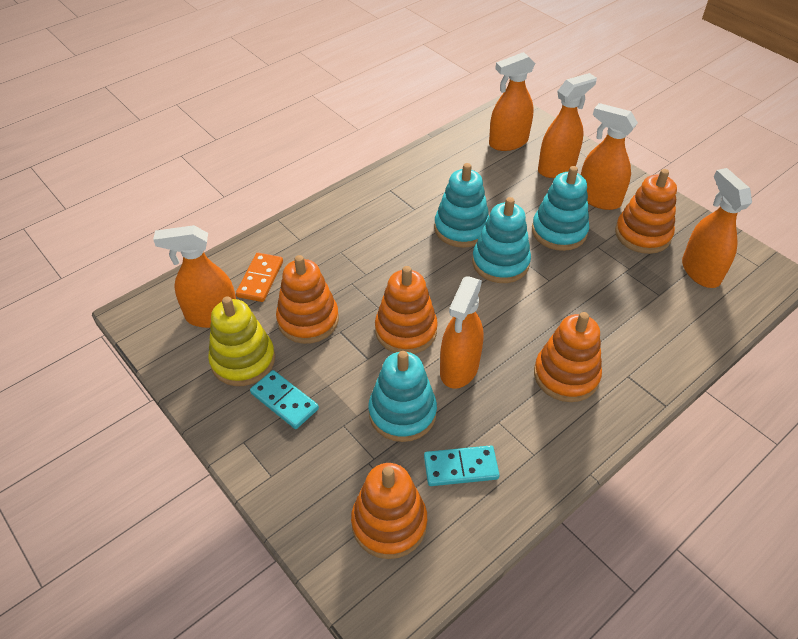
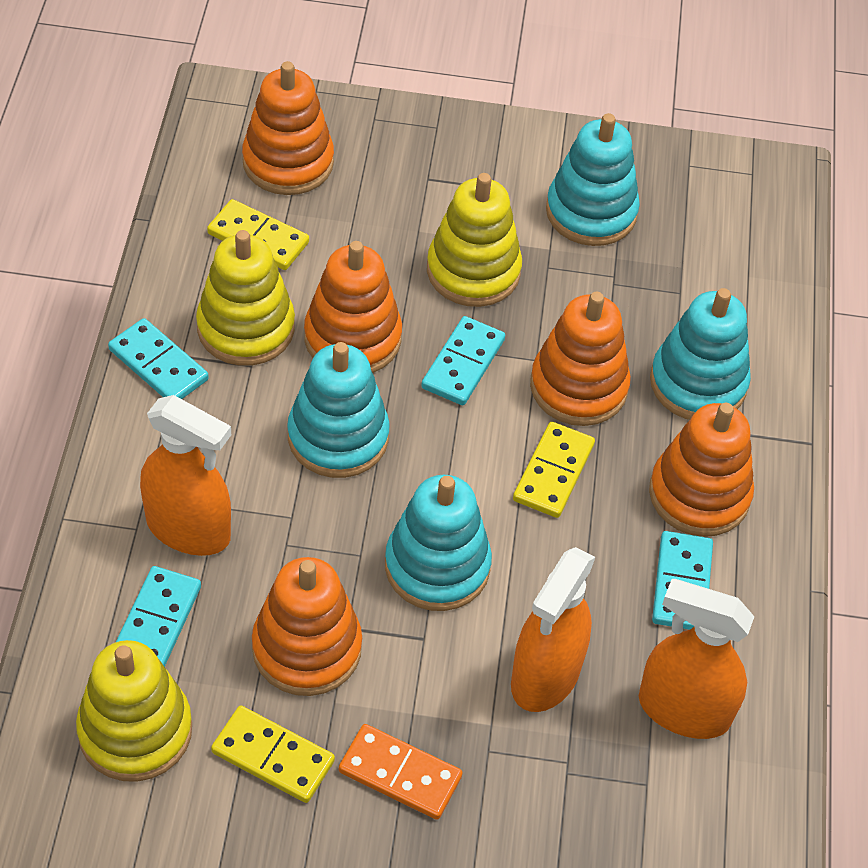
orange spray bottle: [153,225,236,328] [440,276,484,389] [489,52,535,151] [538,73,597,178] [581,103,638,210] [682,168,752,288] = 6 -> [140,395,231,556] [511,547,596,712] [639,579,754,739] = 3
turquoise domino: [250,370,319,429] [424,445,500,486] = 2 -> [108,318,209,399] [116,566,201,667] [421,316,505,405] [652,531,713,630] = 4
yellow domino: none = 0 -> [207,199,309,270] [211,706,335,803] [513,422,595,518] = 3
yellow stacking toy: [208,296,275,386] = 1 -> [76,640,192,782] [196,230,295,366] [427,173,522,307] = 3

